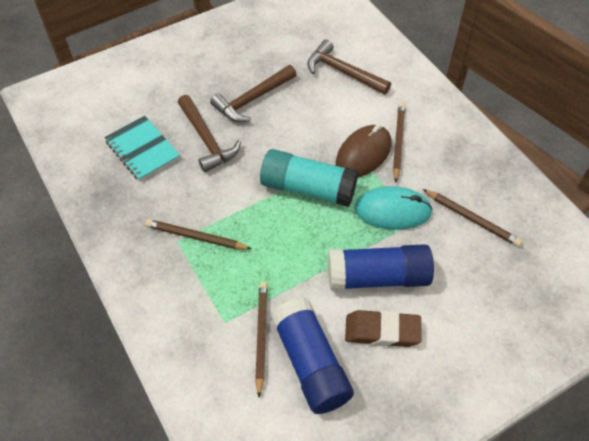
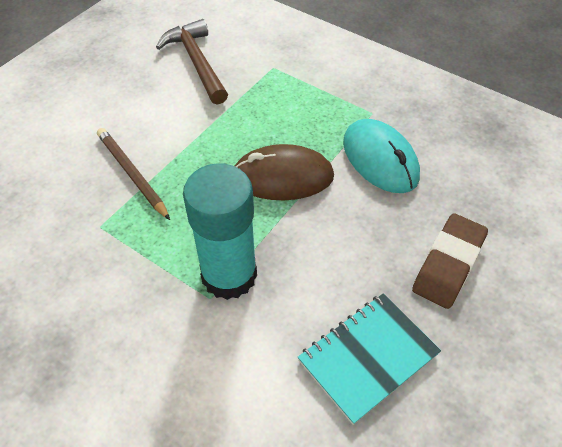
blue glue stick: [271,297,354,414] [328,244,434,290] = 2 -> none = 0
brown hammer: [178,95,241,172] [210,65,297,122] [307,40,391,95] = 3 -> [156,19,228,105] = 1
brown pencil: [145,219,252,250] [255,282,268,397] [393,103,405,183] [423,189,522,247] = 4 -> [97,128,170,220] = 1

